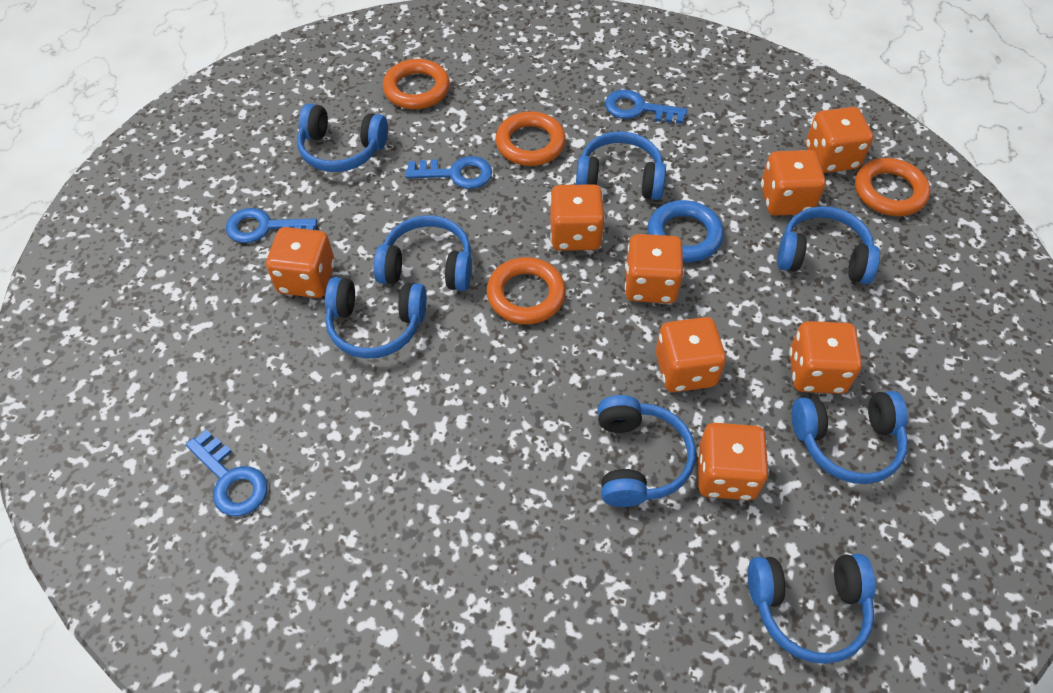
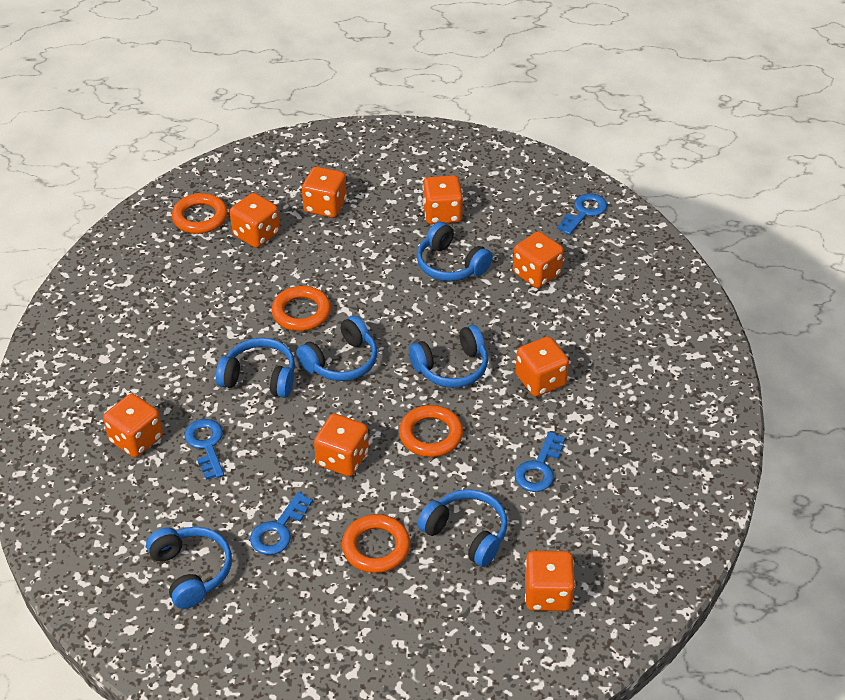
blue headphones: [297,103,388,172] [325,277,427,358] [374,215,472,291] [576,132,666,200] [598,395,696,507] [748,554,875,664] [777,206,880,284] [792,391,908,484] = 8 -> [146,527,232,609] [216,338,295,398] [296,316,377,381] [409,325,488,388] [417,222,493,281] [418,489,508,567] = 6
blue ring: [648,200,724,262] = 1 -> none = 0

